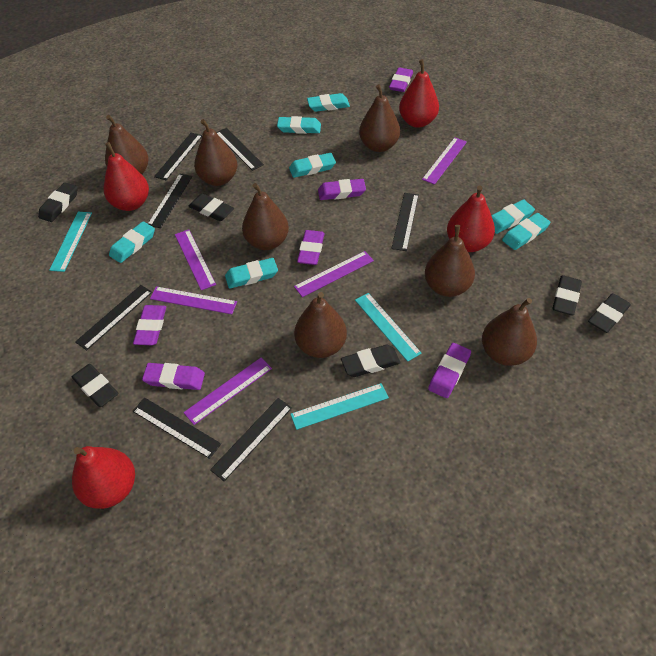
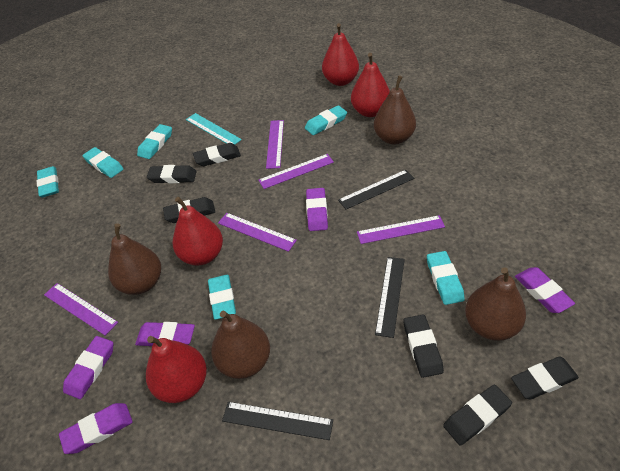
black ruler: [75,285,152,350] [133,398,221,459] [148,174,192,228] [154,133,202,180] [210,398,292,481] [216,128,264,171] [391,193,419,251] = 7 -> [222,402,333,440] [338,170,414,209] [375,257,405,338] = 3
brown pear: [105,115,149,174] [194,119,237,186] [242,183,289,250] [294,292,347,358] [359,84,400,152] [425,225,475,297] [482,298,537,366] = 7 -> [108,223,161,295] [211,311,270,379] [374,76,416,144] [465,267,526,341] = 4
purple eraser: [133,305,166,345] [142,363,205,390] [297,230,324,265] [318,179,366,200] [389,68,413,92] [428,343,471,398] = 6 -> [59,403,133,454] [63,336,113,399] [135,322,195,346] [306,188,328,231] [515,267,575,313] = 5
turquoise eraser: [109,221,155,263] [225,258,278,289] [277,116,321,134] [289,153,336,178] [307,93,350,112] [491,199,535,234] [502,213,551,250] = 7 -> [36,166,59,197] [82,147,123,178] [137,124,172,159] [208,275,236,320] [305,105,347,135] [427,251,465,305] = 6
turquoise ruler: [49,212,92,272] [290,383,389,430] [355,293,422,362] = 3 -> [186,113,242,145] = 1

